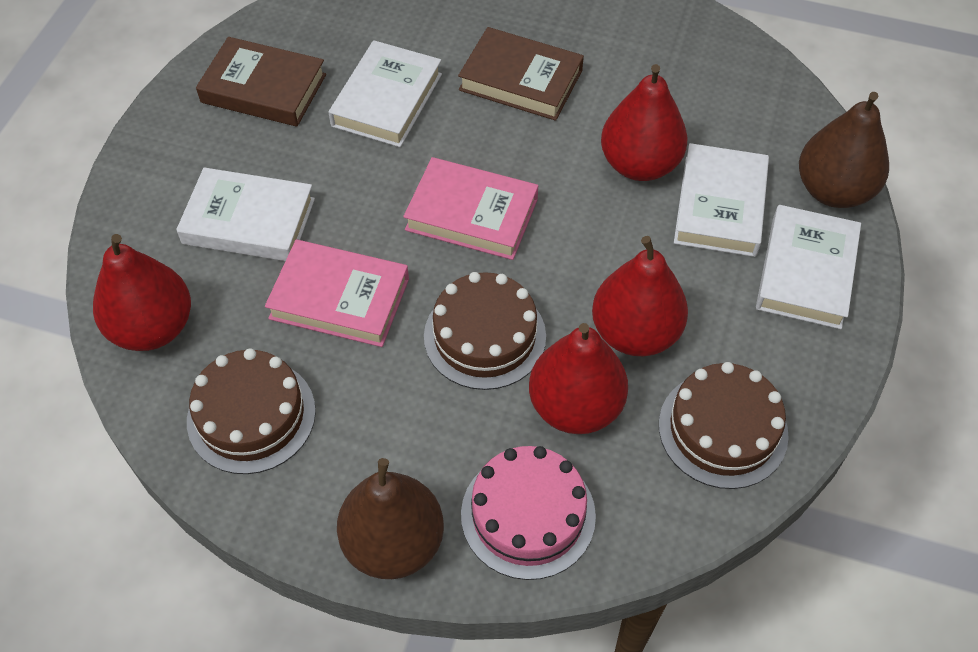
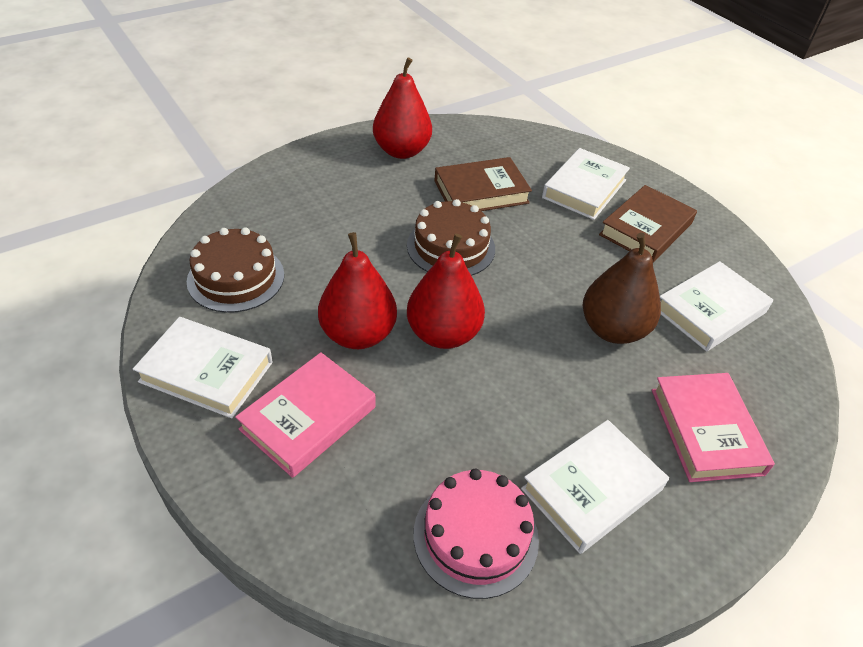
brown cake: [187,348,316,474] [424,272,546,390] [659,362,789,489] = 3 -> [187,227,284,313] [407,199,495,276] = 2
brown pear: [337,458,444,579] [799,92,889,208] = 2 -> [583,233,661,344] = 1
red pear: [93,234,191,351] [529,323,628,434] [592,236,688,356] [601,64,687,181] = 4 -> [318,232,397,349] [373,57,432,159] [407,234,485,349] = 3

